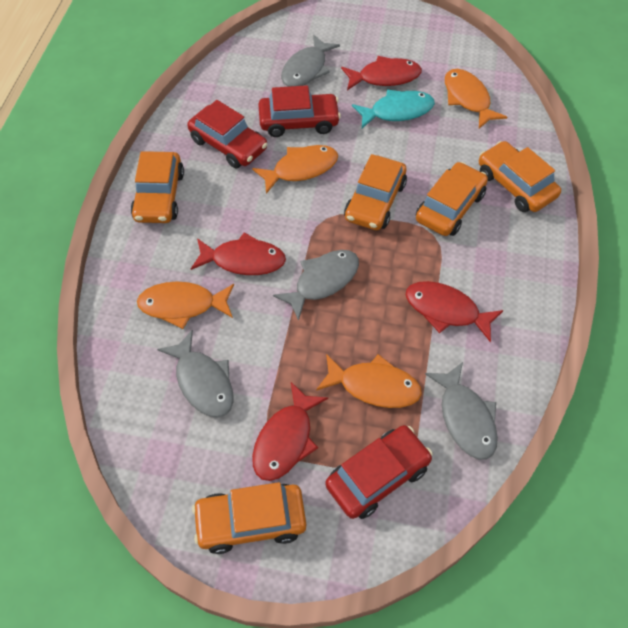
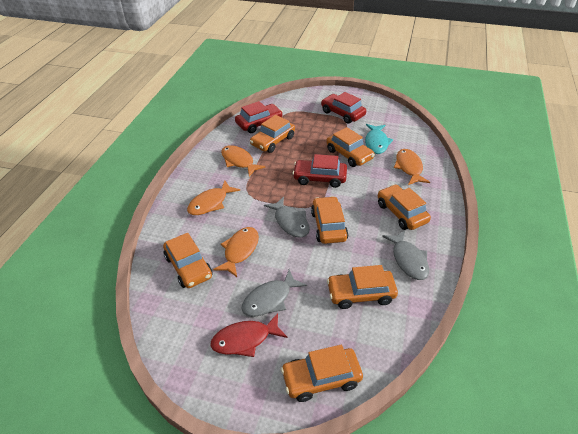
grey fish: [157,330,234,418] [273,250,359,321] [281,34,340,87] [425,362,498,460] = 4 -> [242,269,307,317] [264,197,310,238] [382,231,429,280] = 3
orange car: [131,151,184,223] [192,482,306,554] [344,154,407,230] [416,162,488,236] [479,141,561,212] = 5 -> [163,233,213,288] [250,115,295,153] [281,345,363,402] [311,196,349,244] [326,127,375,167] [327,265,398,309] [378,184,431,230] = 7
red fish: [191,232,286,275] [252,382,328,481] [341,56,422,90] [406,281,504,342] = 4 -> [211,313,287,357] = 1

